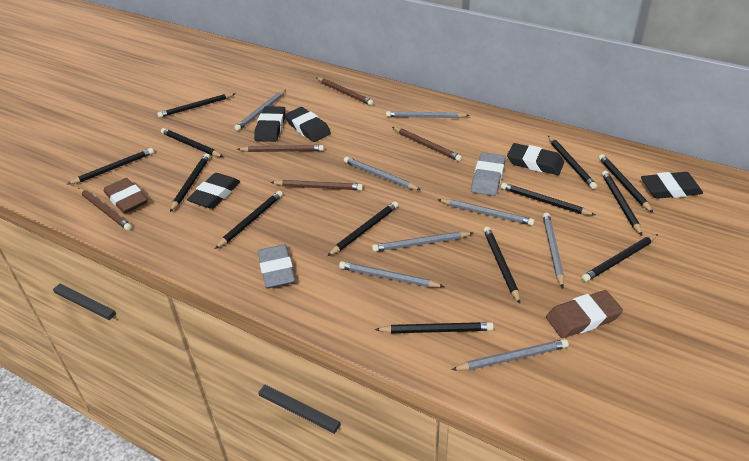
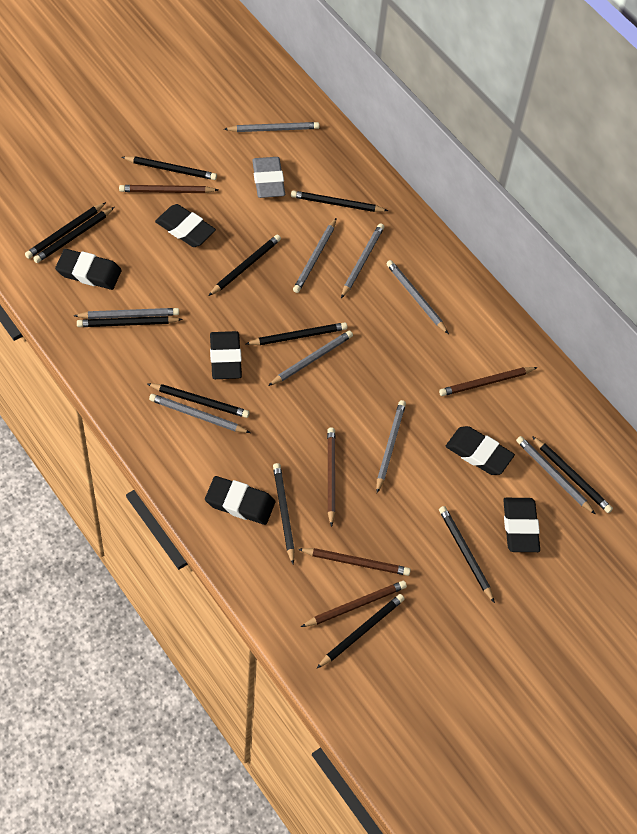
black eraser: [187,173,240,209] [254,106,286,142] [285,107,331,142] [507,143,564,175] [641,172,703,199] = 5 -> [55,249,122,290] [155,204,216,247] [205,476,275,525] [210,331,242,379] [446,426,515,475] [503,498,540,552] = 6
black pencil: [67,148,154,185] [157,93,235,118] [161,128,223,157] [170,153,210,212] [215,191,283,249] [327,201,398,256] [375,322,494,333] [483,227,520,304] [501,183,595,215] [548,136,597,189] [582,234,658,282] [599,154,653,213] [602,171,642,235] = 13 -> [25,202,106,259] [33,207,114,263] [77,316,183,327] [122,156,217,180] [147,383,250,418] [208,235,281,296] [246,322,347,345] [273,463,295,564] [291,190,388,212] [317,594,405,668] [439,506,495,603] [532,436,613,513] = 12
brown eraser: [104,178,148,214] [546,290,623,338] = 2 -> none = 0
grey eraser: [258,244,295,289] [471,152,506,196] = 2 -> [252,157,285,198] = 1
grey pencil: [234,90,286,131] [339,261,445,287] [344,157,421,190] [372,232,473,252] [386,111,470,118] [438,199,535,226] [451,339,569,370] [543,212,564,288] = 8 -> [74,308,179,319] [149,394,250,433] [224,122,320,132] [268,330,353,386] [293,218,337,293] [341,223,384,298] [376,400,406,493] [386,260,449,334] [516,436,595,514] = 9

